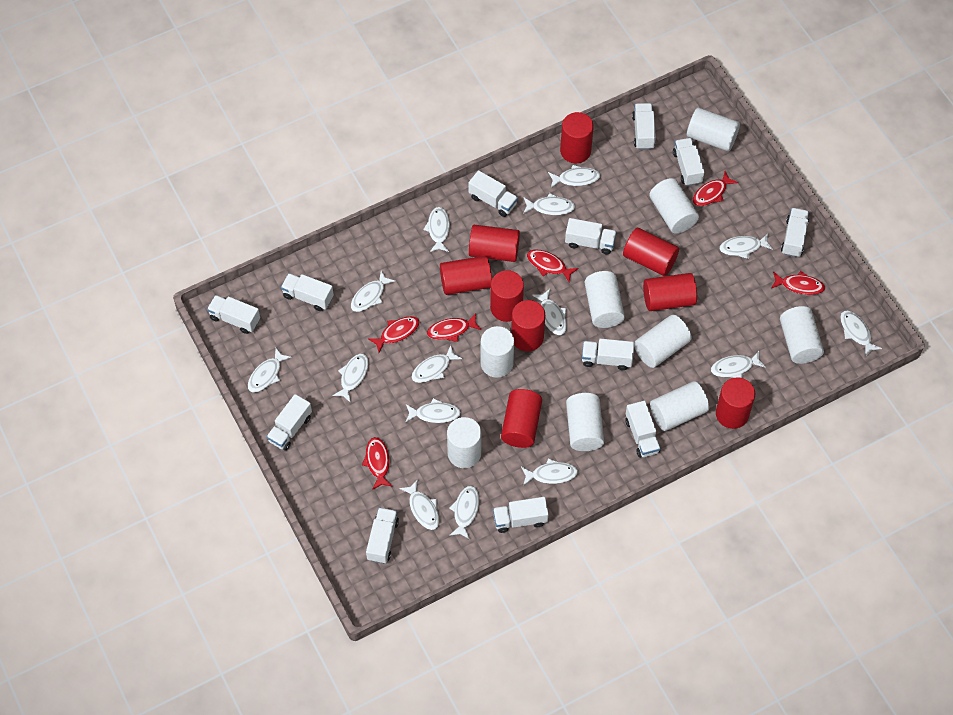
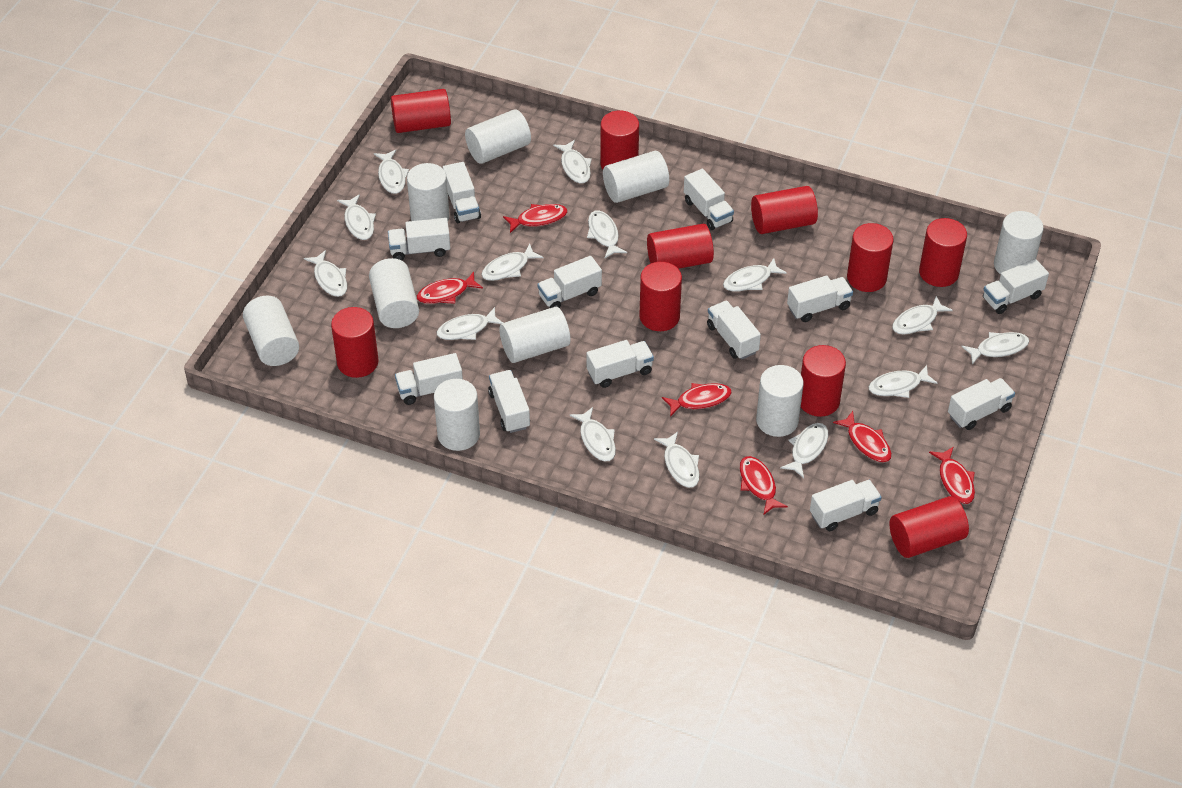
red cylinder: [440,256,492,295] [469,225,520,262] [490,270,524,322] [501,389,542,448] [511,300,545,351] [560,112,594,163] [623,228,679,276] [643,273,697,311] [716,377,755,429] = 9 -> [331,307,378,378] [391,89,451,133] [600,110,639,169] [639,262,682,331] [647,224,714,269] [751,186,818,234] [801,345,846,417] [847,223,894,292] [889,496,969,558] [919,218,967,287] = 10
white fish: [248,348,291,393] [332,353,369,403] [351,271,395,312] [399,479,439,530] [405,398,461,423] [411,345,462,383] [423,207,450,252] [449,486,479,540] [521,458,578,486] [523,193,575,215] [532,289,567,335] [548,165,600,188] [711,351,766,378] [719,234,773,259] [840,310,882,357] = 15 -> [304,250,347,297] [337,194,376,240] [374,149,409,194] [437,307,503,340] [481,244,544,281] [553,140,592,183] [570,407,616,462] [587,210,627,258] [654,432,700,488] [723,258,787,292] [780,423,828,478] [869,365,937,398] [892,296,953,335] [961,332,1029,364] = 14

